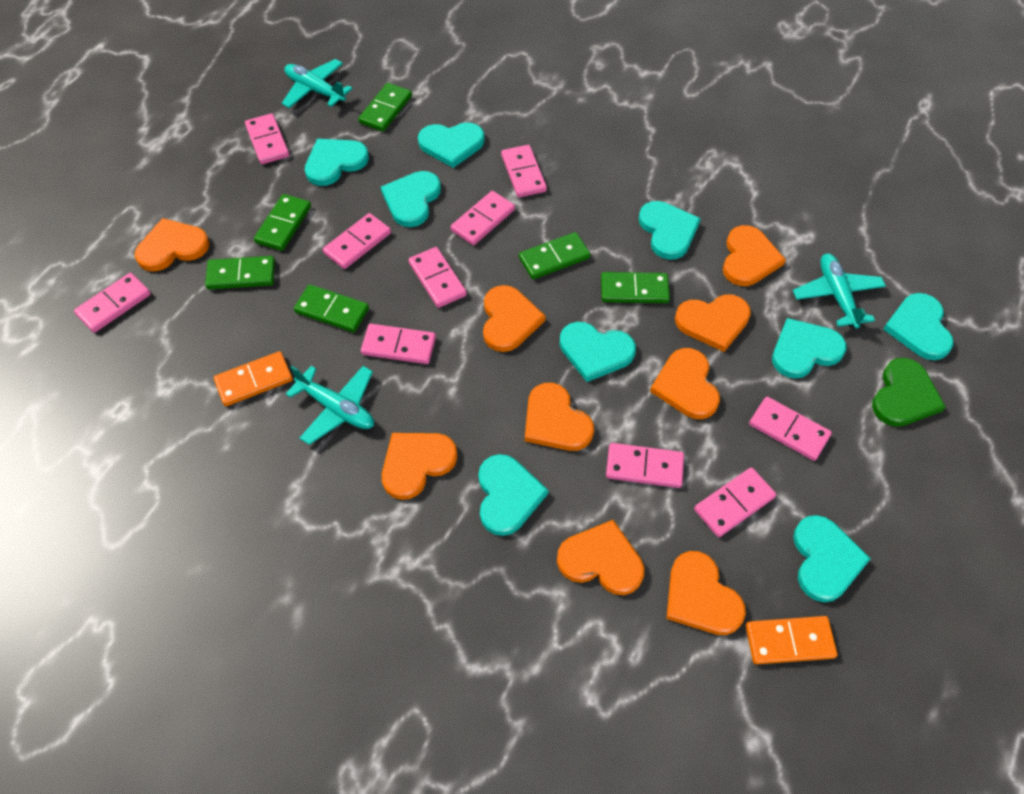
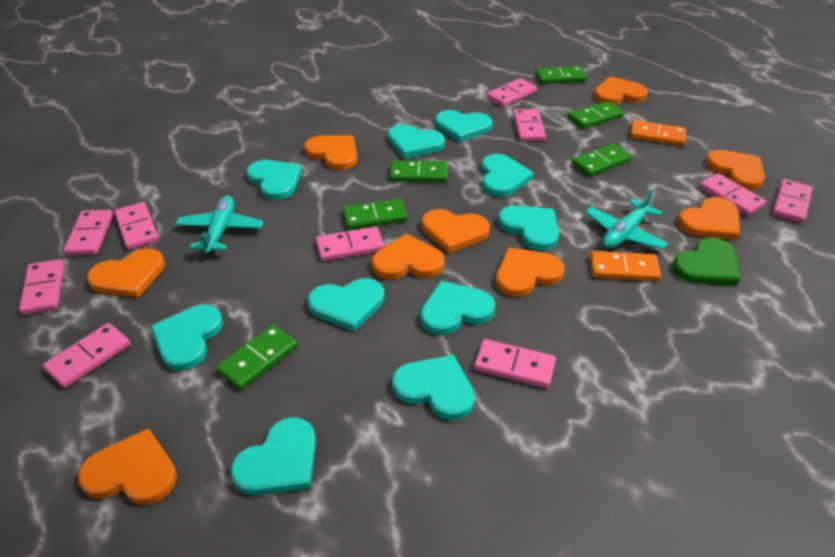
turquoise heart: [305,139,369,186] [381,171,441,227] [418,122,485,168] [478,454,548,536] [559,322,636,382] [638,201,701,260] [772,318,847,379] [793,515,871,602] [883,293,954,360] = 9 -> [150,305,223,371] [230,417,316,495] [246,160,302,200] [308,278,384,332] [387,124,445,159] [392,355,475,420] [420,281,495,335] [435,110,492,142] [481,154,534,197] [498,205,559,251] = 10
turquoise plane: [282,59,353,108] [286,366,374,445] [793,253,886,329] = 3 -> [175,196,263,254] [585,189,668,249] = 2

